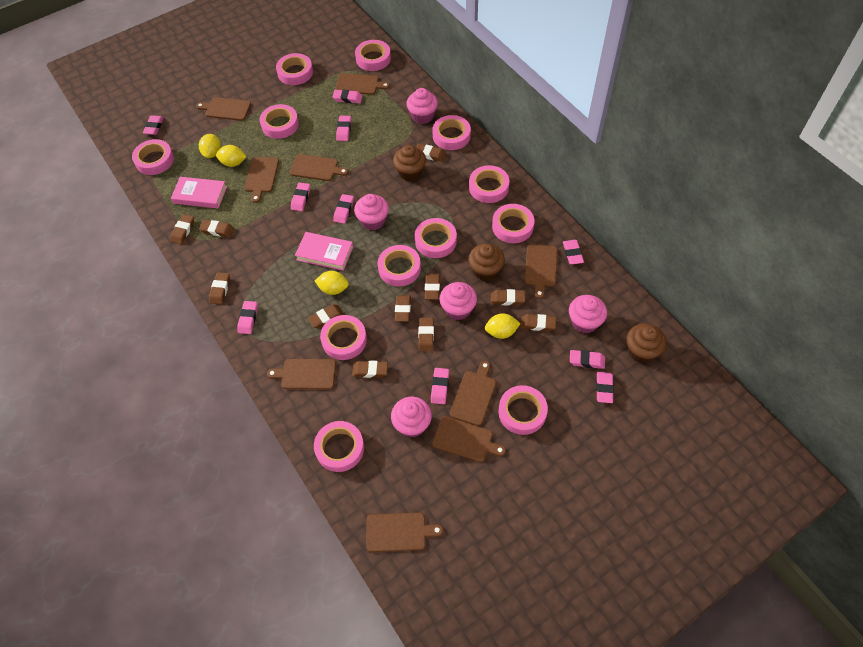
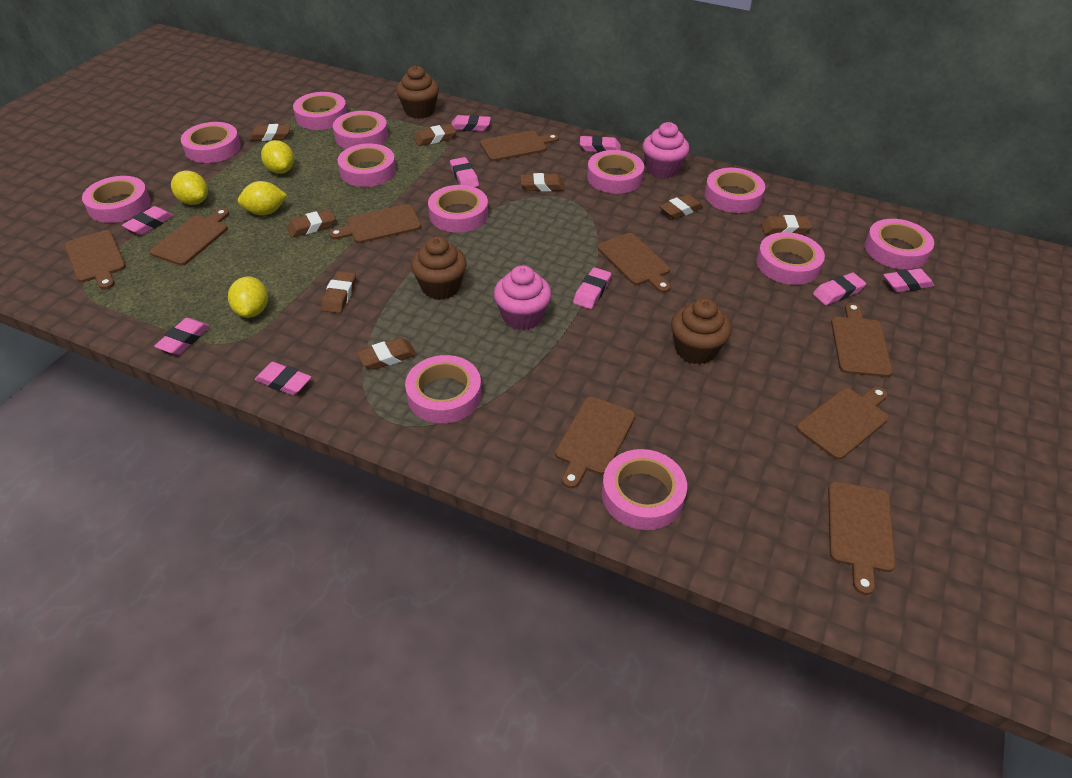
brown eraser: [170,214,194,244] [199,220,234,237] [209,272,230,304] [308,304,344,328] [352,361,388,378] [395,295,411,322] [416,144,446,162] [418,318,434,351] [425,274,440,300] [491,289,525,305] [520,314,556,331] = 11 -> [249,124,291,141] [287,209,335,237] [321,271,356,313] [357,338,417,370] [414,124,456,146] [520,173,565,192] [659,194,703,219] [761,215,812,234] = 8
pink book: [171,177,227,208] [295,232,353,271] = 2 -> none = 0
pink cupcake: [354,194,389,230] [391,397,432,437] [406,88,438,124] [440,282,477,320] [569,295,607,333] = 5 -> [494,265,552,331] [643,122,689,179] = 2
pink eraser: [143,115,164,135] [237,301,258,334] [291,182,310,211] [332,90,362,103] [333,194,354,224] [336,116,351,141] [431,368,449,404] [563,240,584,265] [570,350,605,369] [596,372,614,403] = 10 -> [122,206,174,235] [154,318,210,355] [255,362,311,395] [450,157,479,187] [451,115,491,131] [573,267,611,309] [580,135,621,153] [813,273,866,305] [883,268,934,292] = 9

